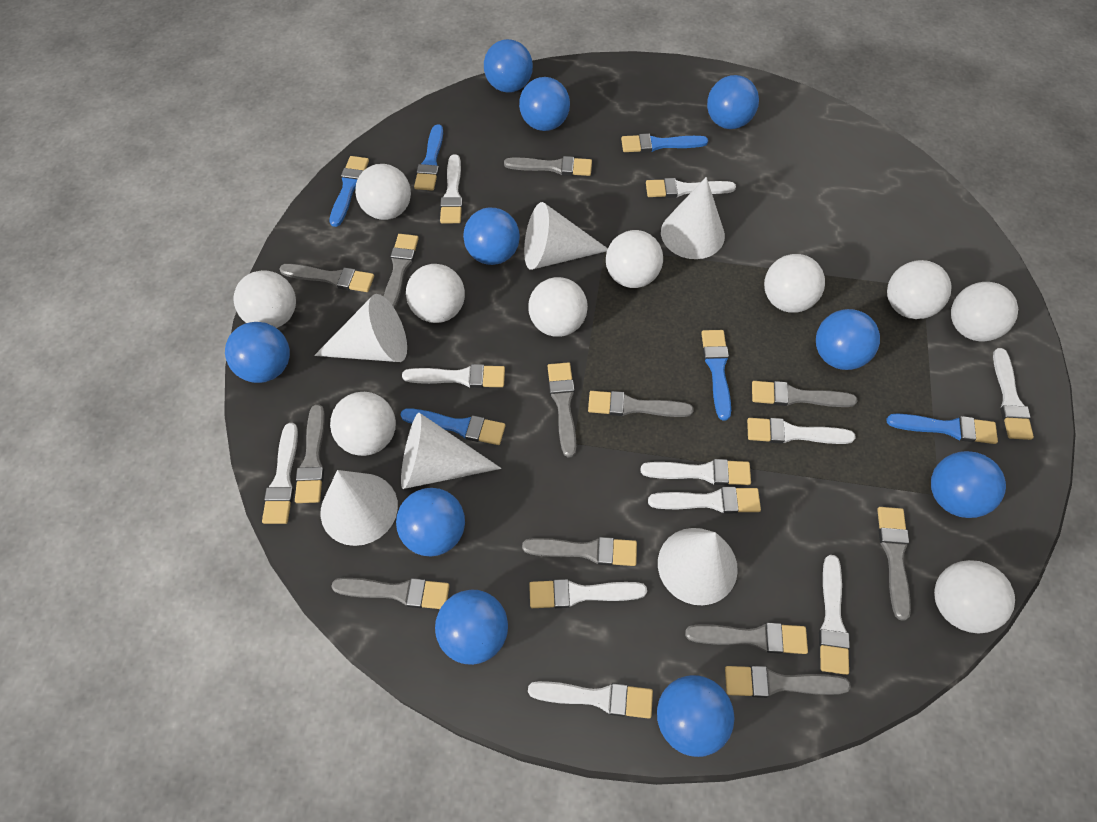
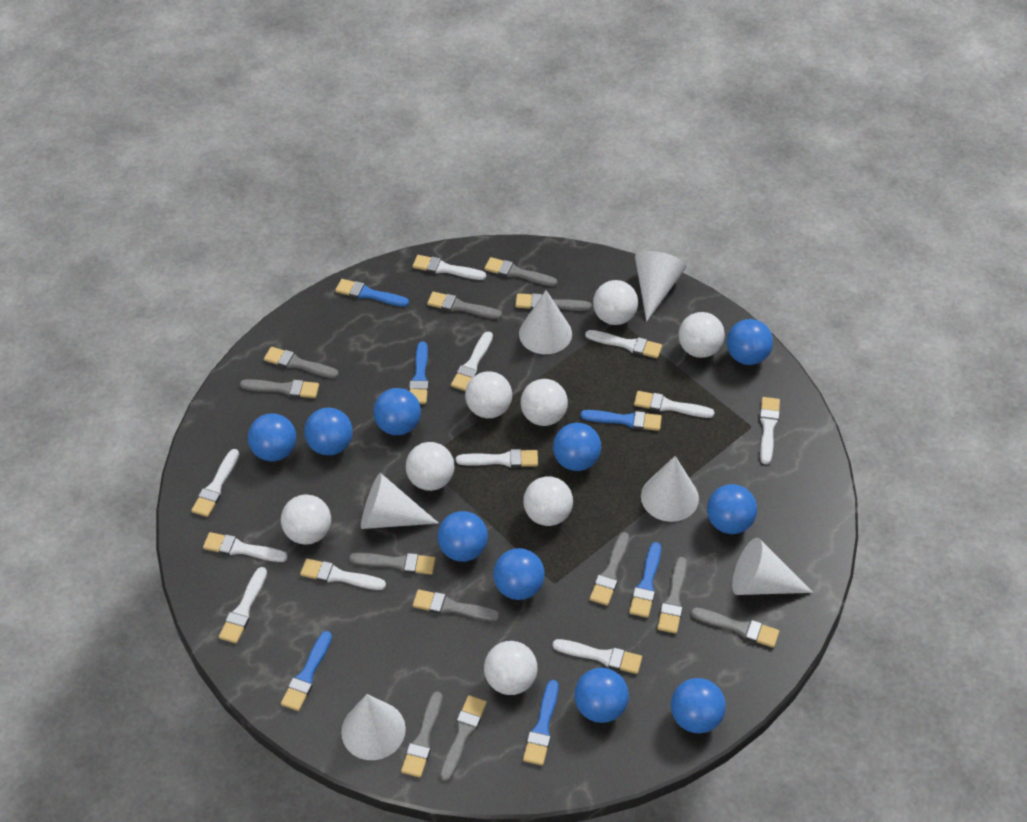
white ball: [234,270,296,328] [330,392,396,456] [355,164,411,220] [406,264,465,323] [528,277,588,337] [606,230,663,288] [764,254,825,312] [887,260,951,319] [934,560,1015,633] [951,282,1018,341] = 10 -> [281,494,331,545] [406,442,454,491] [465,371,512,418] [484,641,538,695] [521,379,568,426] [523,476,573,526] [593,280,638,325] [679,312,725,358] = 8

